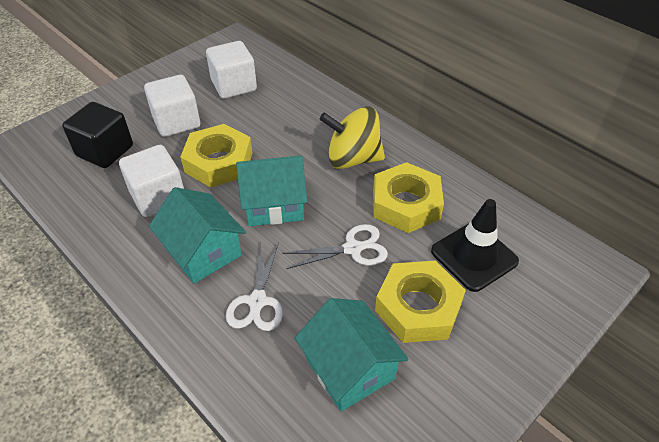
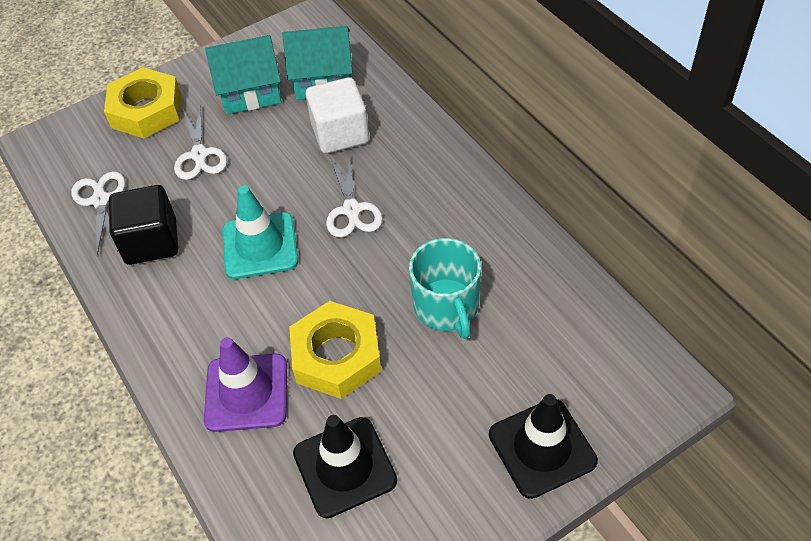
black traffic cone: [431,199,519,292] = 1 -> [293,415,397,518] [489,394,598,499] = 2
purple traffic cone: none = 0 -> [204,337,287,432] = 1
turquoise house: [149,187,246,283] [236,156,308,226] [295,298,409,411] = 3 -> [205,35,281,114] [282,26,353,100] = 2
turquoise mug: none = 0 -> [409,238,481,339] = 1
turquoise traffic cone: none = 0 -> [222,185,298,279] = 1
white cube: [119,145,184,217] [144,75,200,137] [206,41,257,99] = 3 -> [306,77,369,153] = 1
white scissors: [226,242,283,331] [283,224,388,269] = 2 -> [72,171,126,256] [174,104,227,180] [326,155,383,238] = 3
yellow nut: [180,124,252,188] [373,162,444,233] [375,261,466,343] = 3 -> [104,67,181,138] [289,301,381,399] = 2
yellow spinning top: [320,106,385,169] = 1 -> none = 0

